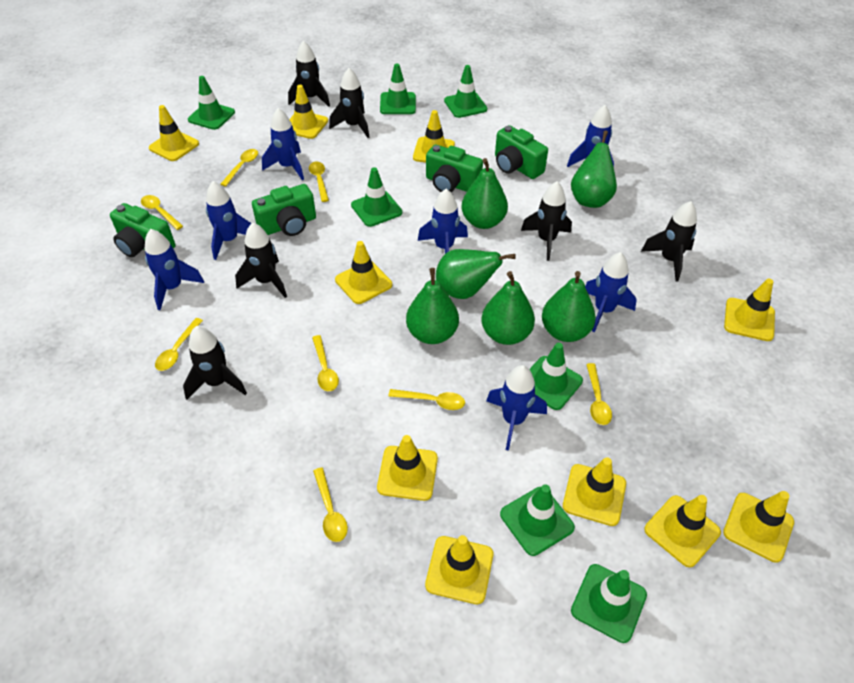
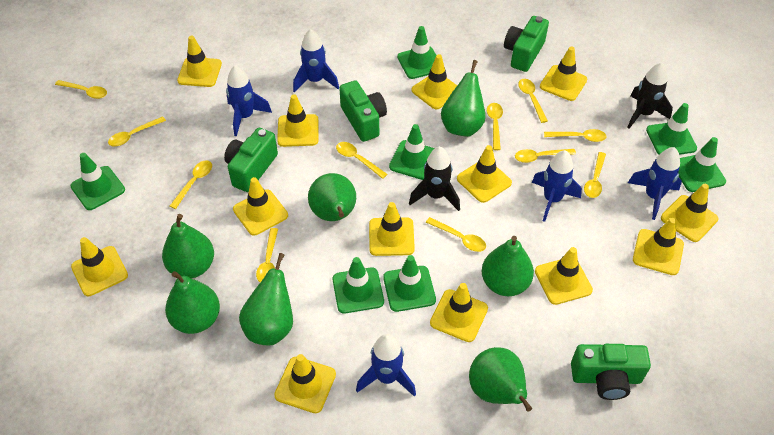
black rocket: [183,326,247,400] [235,223,287,298] [288,41,330,107] [329,68,369,138] [521,181,572,261] [641,201,697,282] = 6 -> [409,146,460,211] [627,63,673,129] = 2
blue rocket: [145,229,204,310] [206,181,252,260] [262,108,304,180] [418,189,468,254] [486,365,547,451] [567,105,614,167] [585,252,637,332] = 7 -> [226,65,272,136] [293,29,339,93] [356,334,416,397] [532,150,582,222] [628,147,682,220] = 5
green pear: [406,268,459,344] [436,249,516,299] [462,158,508,229] [481,271,535,345] [542,271,596,342] [571,131,617,208] = 6 -> [162,214,214,278] [165,271,220,334] [239,253,293,345] [308,173,356,221] [441,60,485,137] [469,347,532,412] [482,236,534,296] = 7
yellow spoon: [141,195,183,230] [155,318,203,371] [220,149,258,186] [309,161,329,202] [312,335,339,391] [313,468,348,542] [388,389,465,410] [586,363,612,425] = 8 -> [55,80,107,99] [108,116,166,146] [170,160,212,209] [256,228,278,282] [336,142,387,179] [426,217,486,252] [487,103,503,150] [515,149,576,163] [518,79,548,123] [544,129,607,142] [584,152,606,198] = 11
yellow traffic cone: [149,105,199,161] [289,85,328,139] [335,241,392,304] [377,435,438,501] [413,110,455,162] [425,535,493,604] [563,457,626,526] [644,495,721,567] [723,491,794,563] [724,278,775,341] = 10 -> [71,237,128,296] [177,36,222,87] [233,177,288,235] [274,354,336,413] [277,94,318,147] [369,202,415,256] [411,54,457,109] [430,283,488,342] [457,145,512,203] [535,247,593,305] [540,47,587,101] [633,218,684,275] [661,184,718,242] = 13

